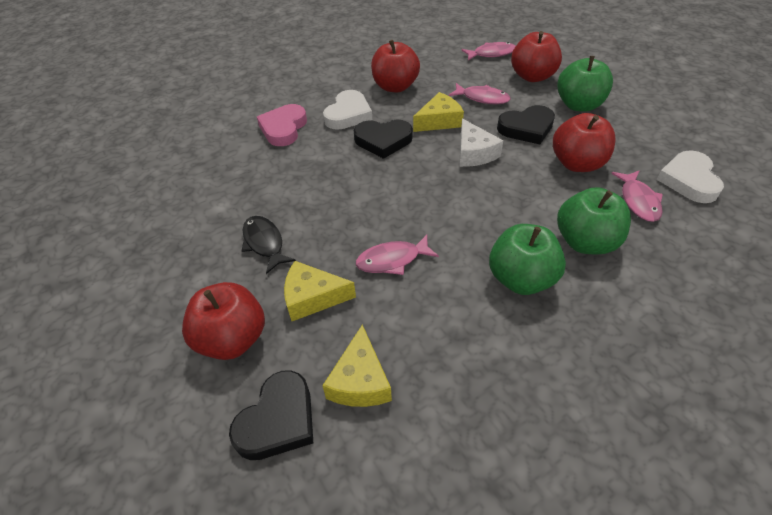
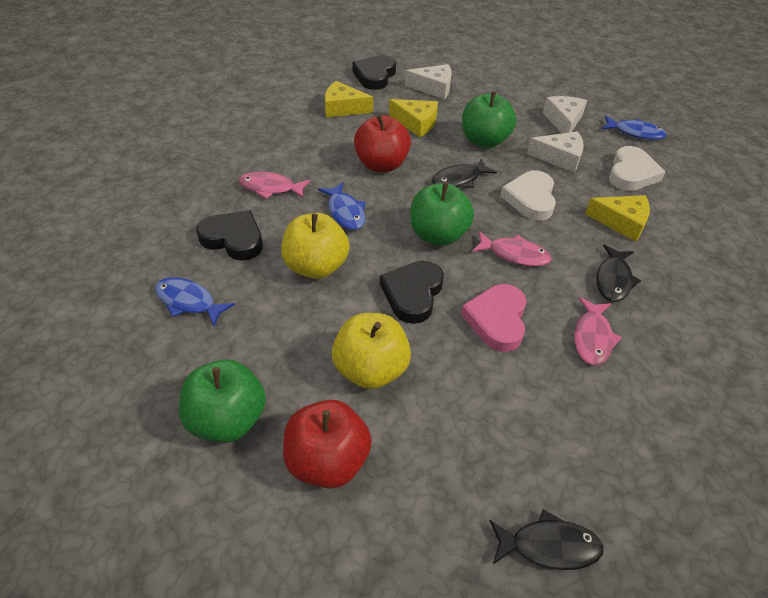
black fish: [242,216,296,274] = 1 -> [432,158,497,188] [490,510,604,570] [596,244,641,302] = 3
blue fish: none = 0 -> [155,277,235,326] [318,182,365,230] [602,116,667,140] = 3
pink fish: [356,235,439,275] [449,83,511,104] [462,42,516,60] [611,170,663,222] = 4 -> [239,172,311,199] [472,231,552,267] [574,297,622,365] = 3
red apple: [182,282,265,360] [371,40,420,92] [511,31,562,82] [553,113,616,172] = 4 -> [283,400,372,489] [354,115,411,172] = 2
white cheese: [459,119,503,167] = 1 -> [405,64,452,99] [527,131,584,173] [543,96,587,133] = 3
yellow apple: none = 0 -> [281,213,350,279] [332,313,411,389] = 2

